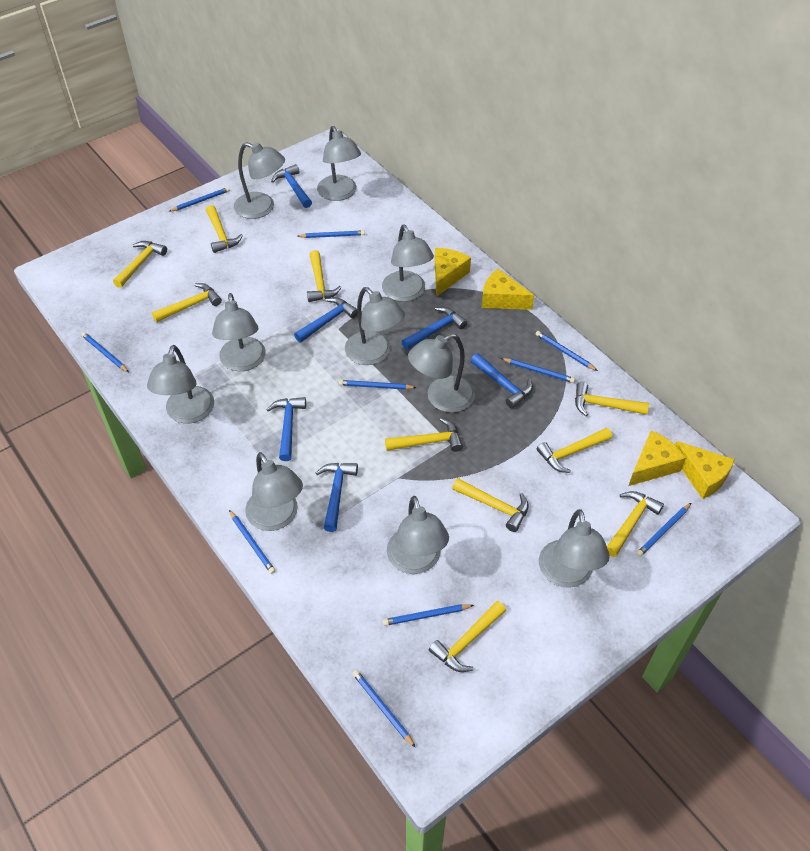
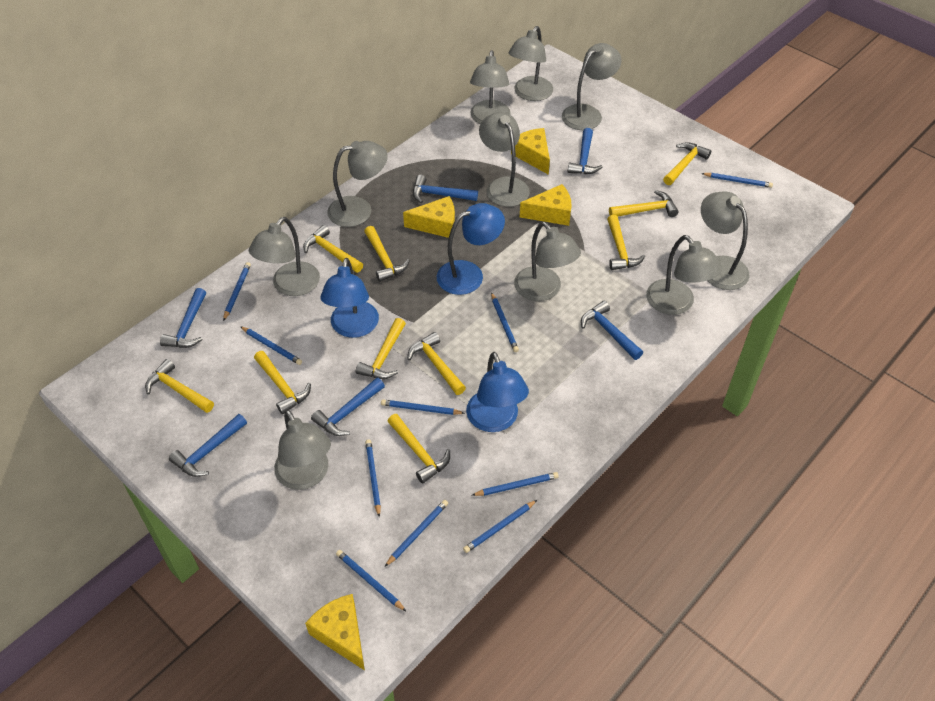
blue lamp: none = 0 -> [320,258,379,338] [437,203,505,295] [466,352,529,432] = 3

